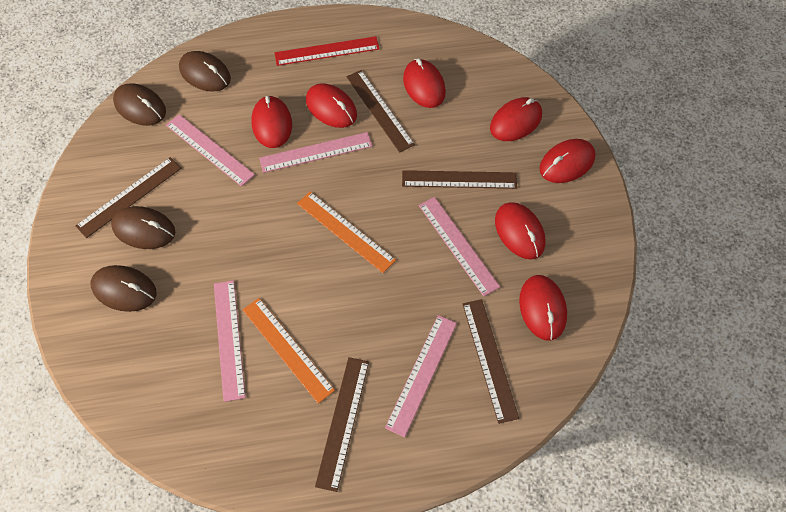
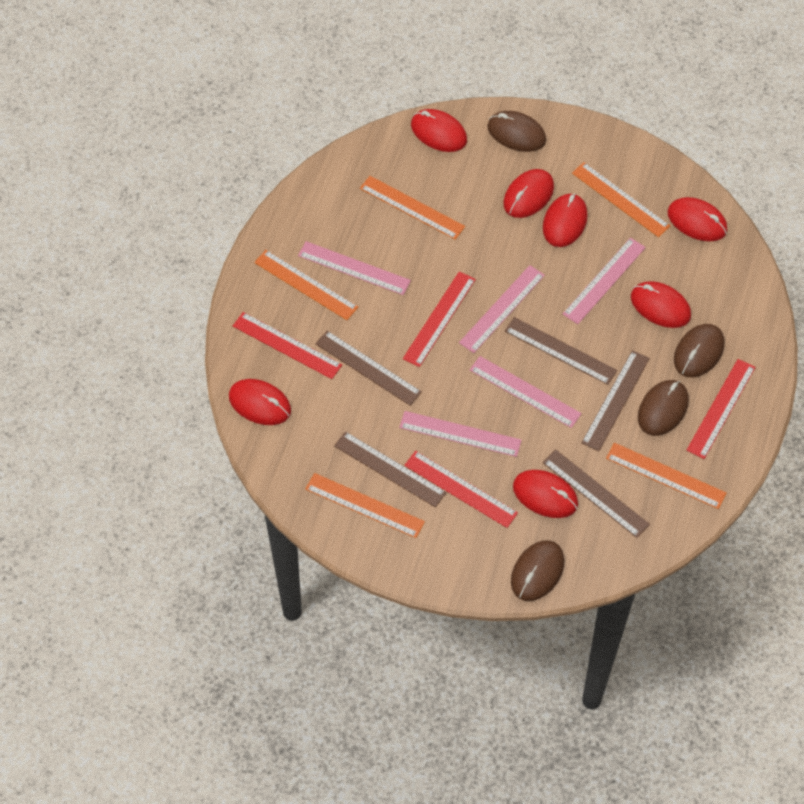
orange ruler: [243,298,335,404] [297,191,396,273] = 2 -> [254,250,358,320] [305,473,425,538] [360,176,465,240] [572,162,670,237] [606,443,726,509] = 5
red ruler: [275,36,380,66] = 1 -> [233,312,342,379] [403,271,476,367] [404,451,518,528] [686,359,755,459] = 4

